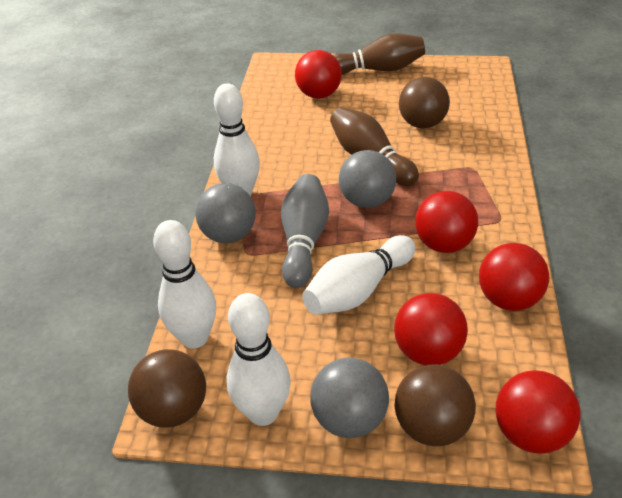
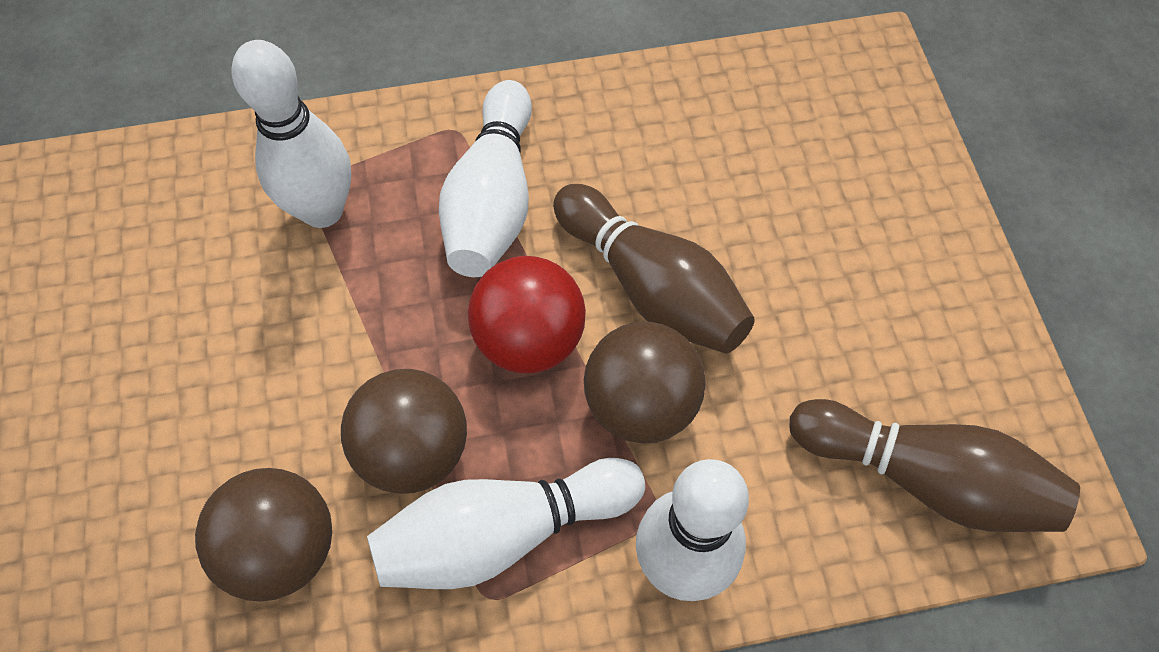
grey ball: [195,183,256,243] [310,358,389,438] [339,150,396,208] = 3 -> none = 0
grey bowling pin: [281,174,329,288] = 1 -> none = 0
red ball: [295,50,342,99] [394,293,468,365] [415,191,478,253] [479,243,549,311] [496,370,581,454] = 5 -> [468,256,586,373] = 1

